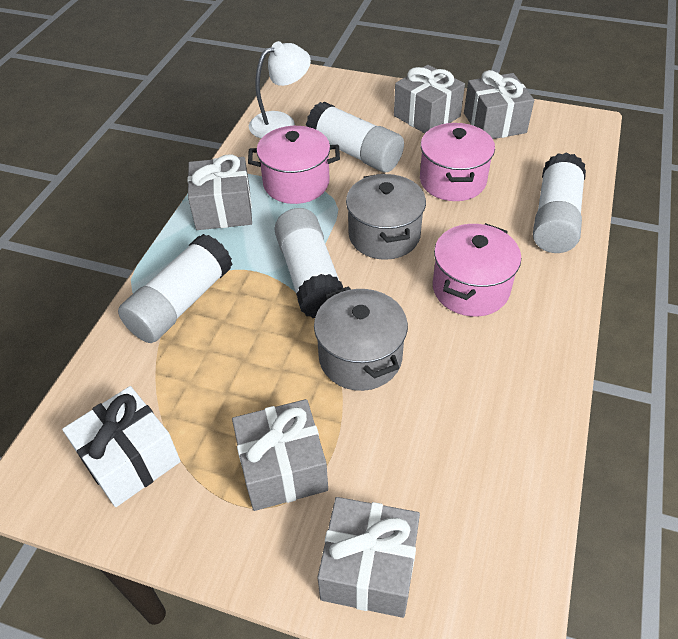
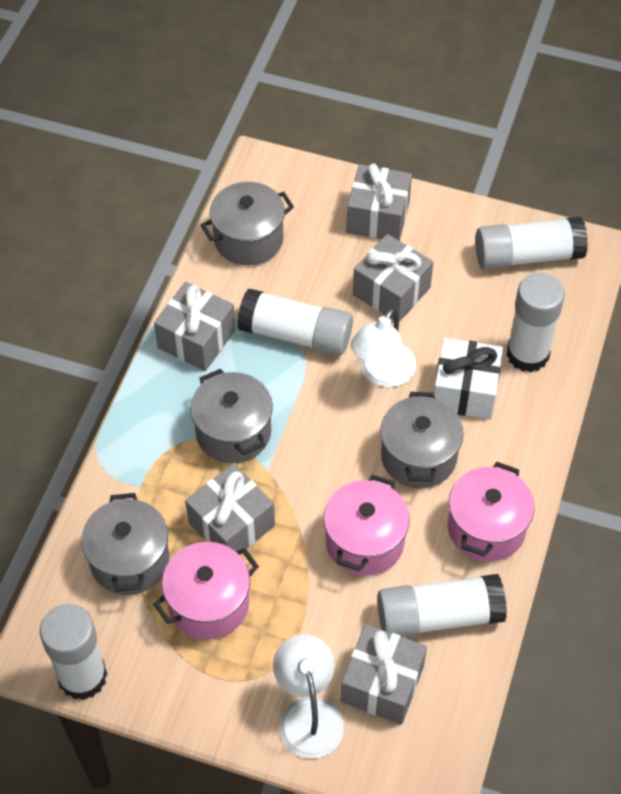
grey pot: [314,286,408,391] [346,173,426,260] = 2 -> [81,493,169,595] [190,369,273,463] [201,182,294,266] [380,392,463,488] = 4
white glue stick: [118,234,233,343] [274,208,343,318] [306,102,404,172] [533,152,586,253] = 4 -> [40,604,107,700] [237,288,353,356] [377,574,507,637] [475,217,588,270] [506,273,565,372] = 5
white lamp: [249,41,311,138] = 1 -> [273,634,344,759] [351,308,416,387] = 2

